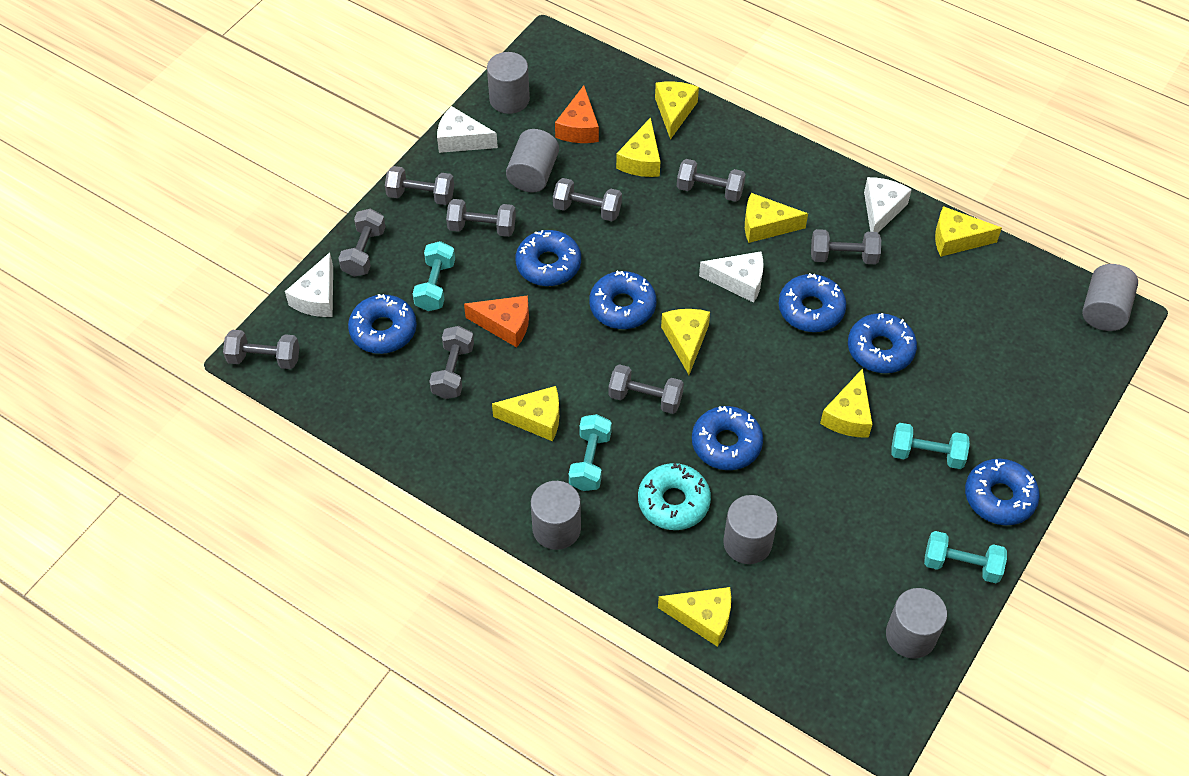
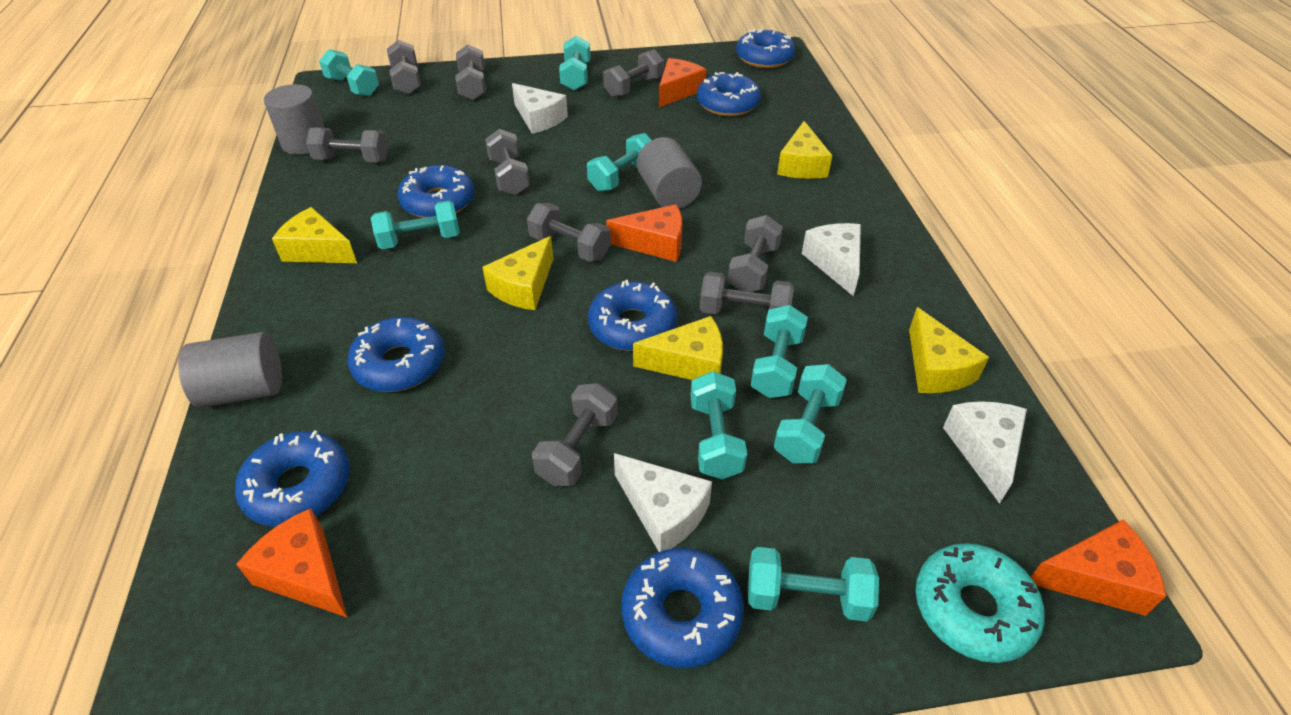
grey cylinder: [487,52,530,114] [506,129,559,193] [531,481,581,550] [723,495,778,564] [886,588,947,659] [1082,264,1138,331] = 6 -> [178,332,282,408] [264,84,325,155] [637,137,702,209] = 3
orange cheese: [464,295,529,348] [555,86,599,143] = 2 -> [236,508,347,617] [606,204,682,262] [659,58,706,107] [1031,520,1166,616] = 4
turquoise dumbbell: [413,241,455,311] [569,414,612,491] [891,423,970,469] [924,531,1007,583] = 4 -> [319,49,379,97] [371,200,460,249] [559,35,591,91] [587,133,652,192] [691,371,747,479] [748,547,879,622] [751,305,808,398] [774,364,847,463] = 8
yellow cheese: [492,386,559,441] [616,117,660,177] [655,81,699,140] [658,587,731,647] [661,309,710,375] [745,193,808,243] [820,368,872,438] [935,206,1002,257] = 8 -> [272,207,357,263] [482,236,553,310] [633,316,723,380] [777,121,832,179] [909,307,989,393] = 5

